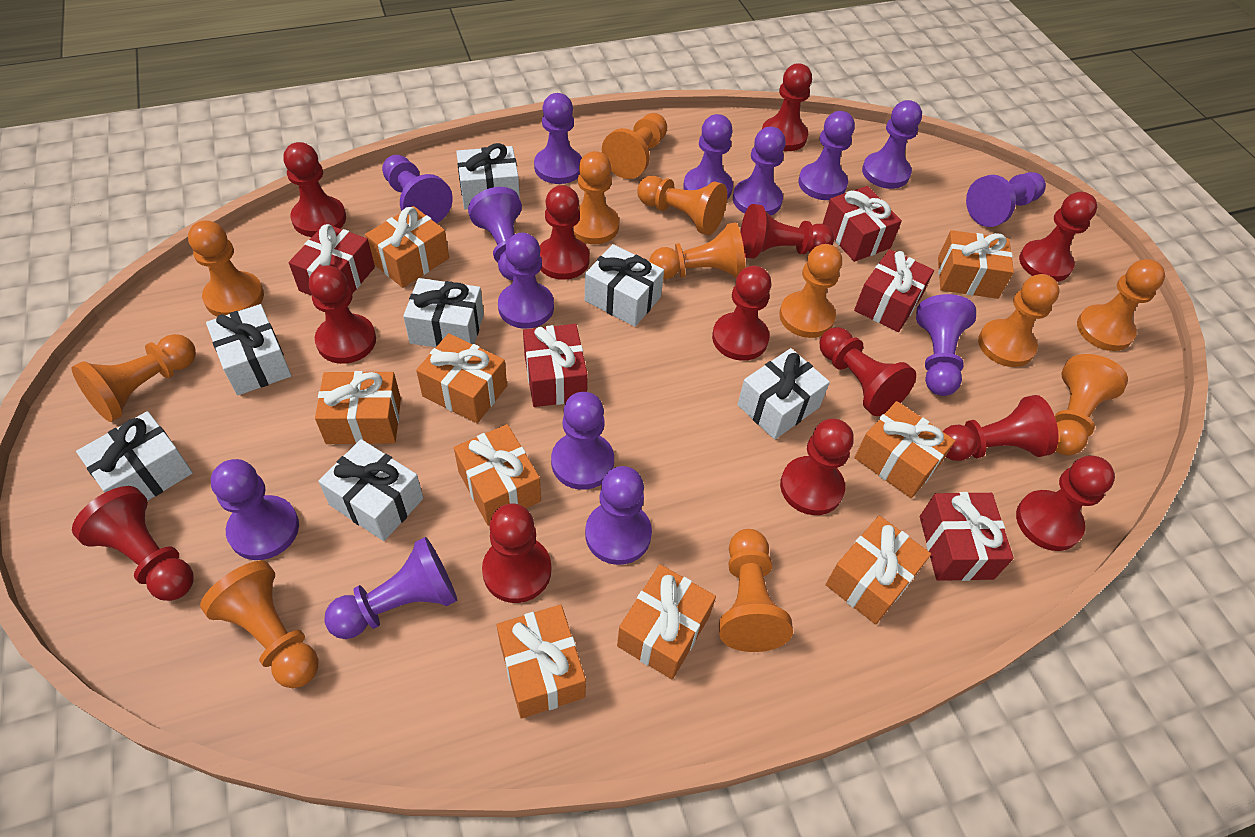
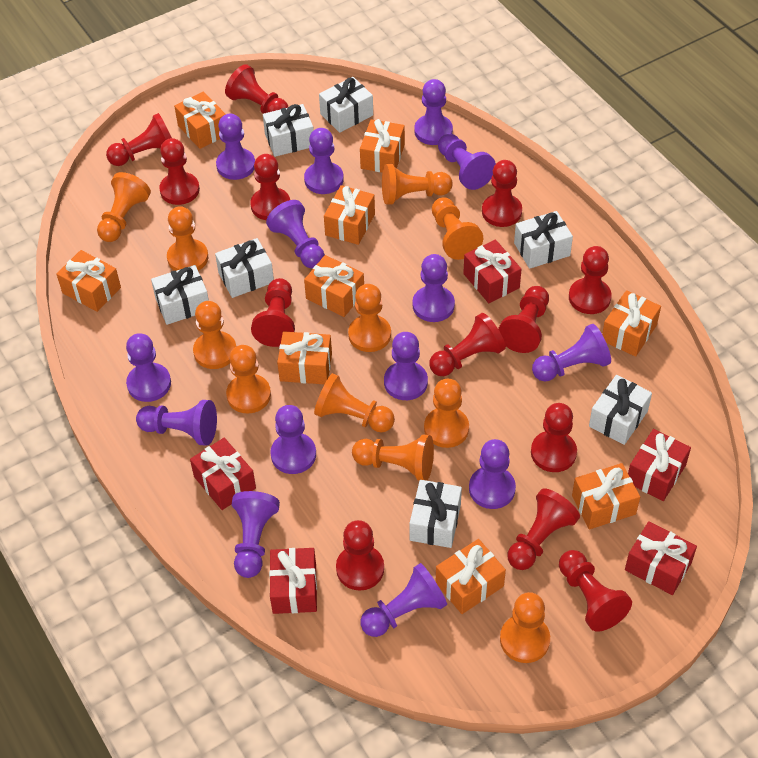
orange pawn: [72,334,196,422] [188,220,264,317] [200,561,319,688] [573,151,619,244] [602,113,667,179] [637,176,727,235] [649,222,746,279] [719,529,793,652] [779,244,842,338] [978,274,1060,367] [1055,354,1128,456] [1077,259,1165,351] = 12 -> [97,172,151,242] [167,206,208,271] [193,301,236,369] [226,345,271,413] [314,373,395,433] [348,284,391,352] [352,434,434,481] [382,164,452,204] [424,379,469,448] [432,197,483,260] [500,592,550,663] = 11

